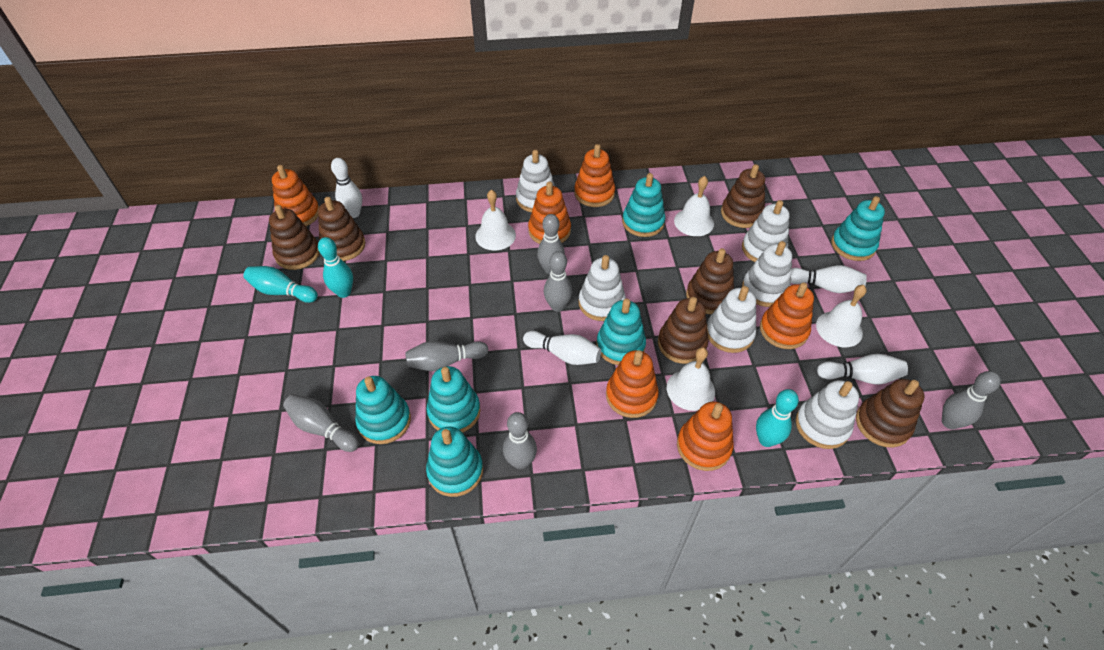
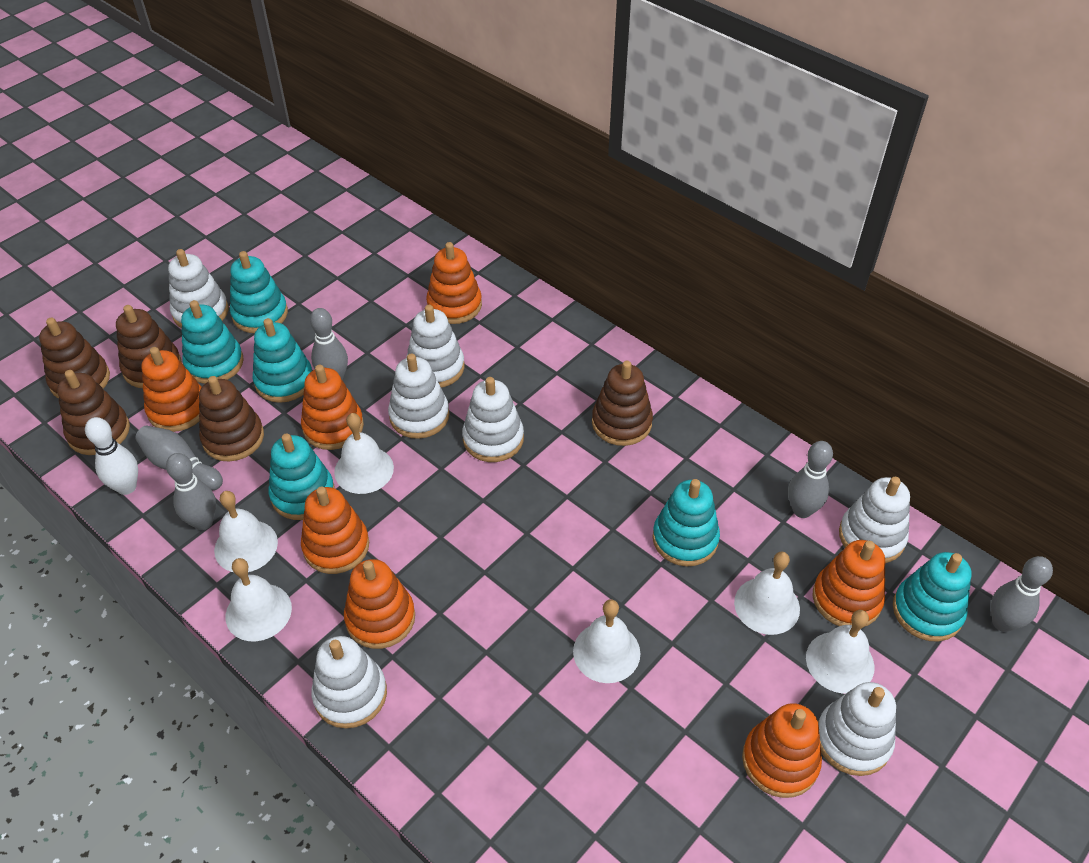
brown stacking toy: [269,205,320,270] [318,197,365,261] [658,297,708,364] [686,248,734,314] [721,164,765,228] [856,379,924,448] = 6 -> [39,318,110,399] [57,370,130,455] [116,305,182,388] [199,376,264,461] [592,361,653,446] = 5
grey bowling pin: [283,394,359,452] [405,341,488,371] [503,412,537,469] [537,214,565,274] [544,251,572,312] [942,371,1001,429] = 6 -> [135,426,223,490] [166,453,216,530] [310,308,348,380] [788,441,833,518] [991,556,1053,632] = 5
orange stacking toy: [272,165,319,226] [528,182,571,244] [574,144,615,207] [606,350,659,418] [677,402,734,471] [760,282,814,349] = 6 -> [141,347,202,432] [301,365,364,450] [301,487,369,574] [344,559,415,649] [426,242,482,324] [742,703,822,798] [813,540,885,627] = 7
turquoise bowling pin: [243,266,318,303] [318,237,353,298] [756,389,799,447] = 3 -> none = 0
white bell: [475,190,516,250] [667,347,715,411] [674,176,714,236] [816,285,867,347] = 4 -> [214,491,278,572] [226,558,292,641] [334,413,394,494] [573,599,640,683] [734,552,800,635] [806,610,875,693] = 6
white bowling pin: [331,158,362,218] [523,331,601,365] [791,265,867,293] [817,354,908,385] = 4 -> [85,417,138,495] = 1
white stacking toy: [516,150,555,212] [579,255,626,321] [707,286,756,353] [742,200,790,262] [742,241,792,307] [796,380,859,449] = 6 -> [168,249,228,328] [311,636,387,728] [388,353,450,439] [406,305,465,388] [462,377,524,462] [818,682,896,776] [839,477,910,563] = 7

